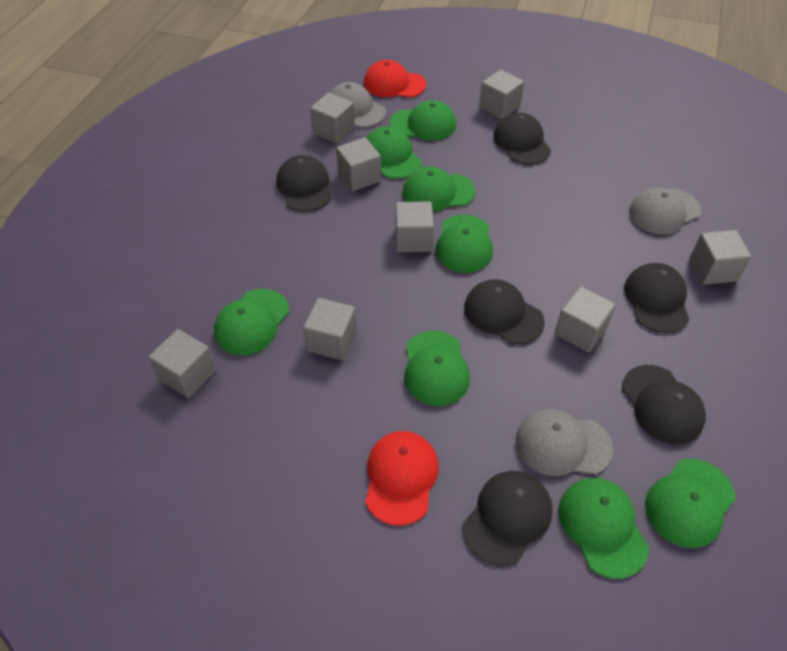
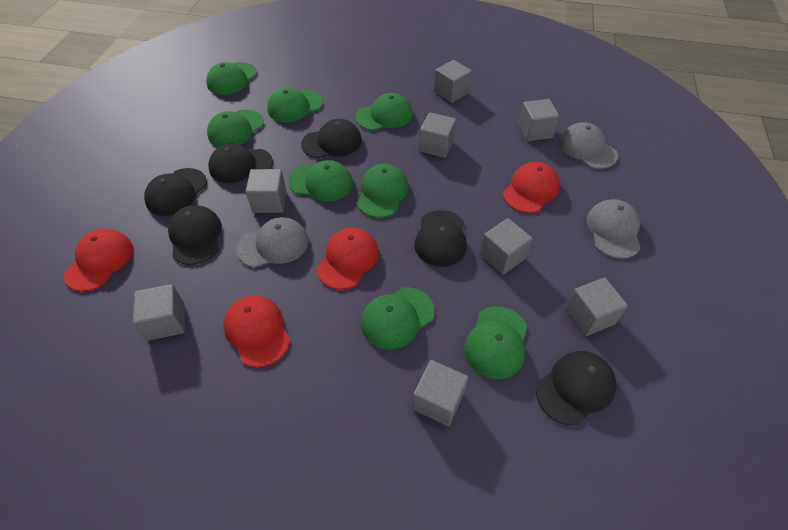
red cap: [364,60,426,98] [365,431,439,526] = 2 -> [63,229,133,291] [223,295,290,367] [316,228,379,289] [503,162,560,213] = 4

